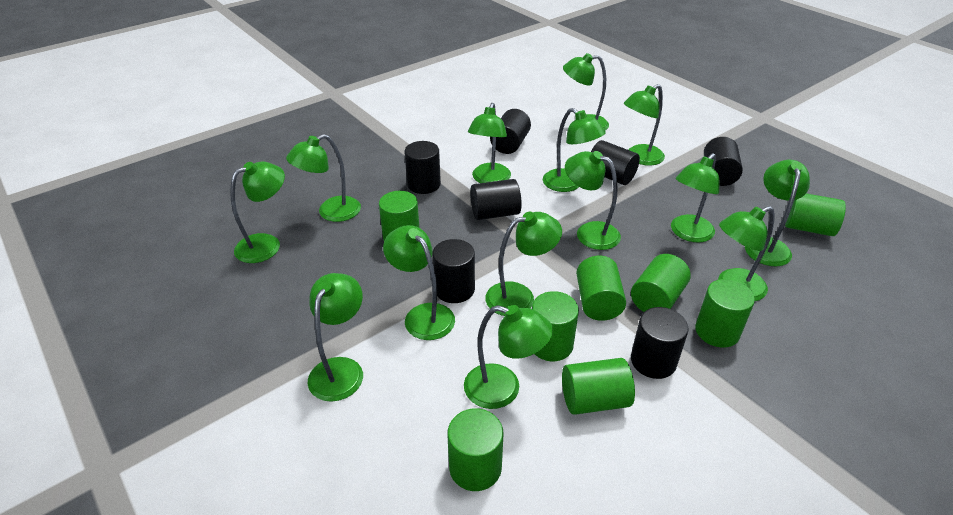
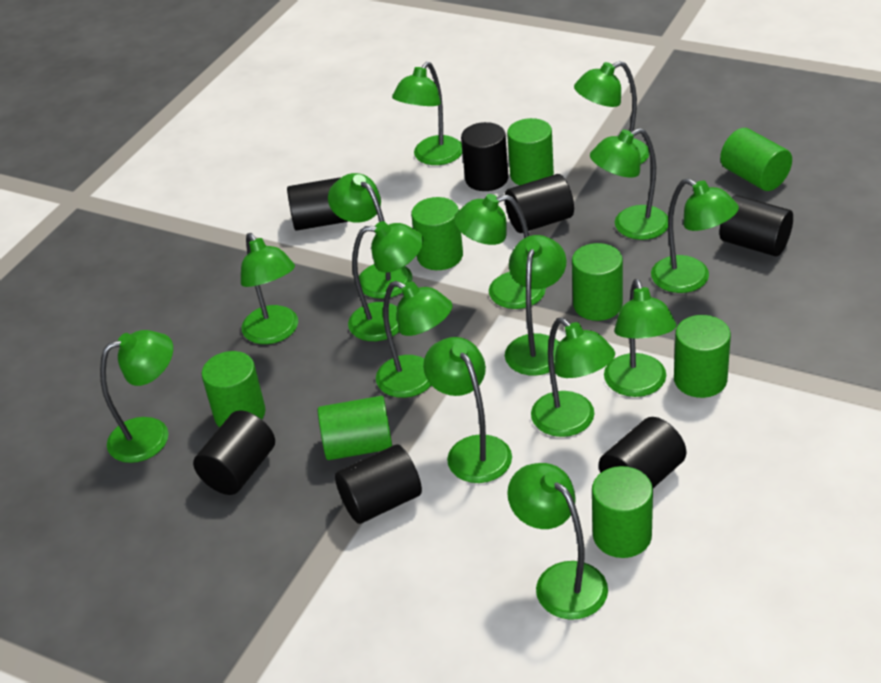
green lamp: [230,161,285,263] [286,134,361,222] [308,273,363,402] [383,225,455,340] [464,305,553,409] [468,103,511,183] [485,212,562,316] [543,108,606,192] [563,53,609,131] [565,151,621,250] [624,84,665,166] [671,153,720,242] [718,206,775,301] [745,160,810,266] = 14 -> [100,330,173,463] [241,233,298,344] [328,173,413,299] [348,221,423,341] [376,281,453,398] [392,62,462,165] [423,337,512,483] [454,194,546,309] [505,235,566,376] [507,463,608,620] [531,317,615,437] [574,61,650,164] [590,128,668,240] [604,279,677,397] [651,178,739,293] = 15

